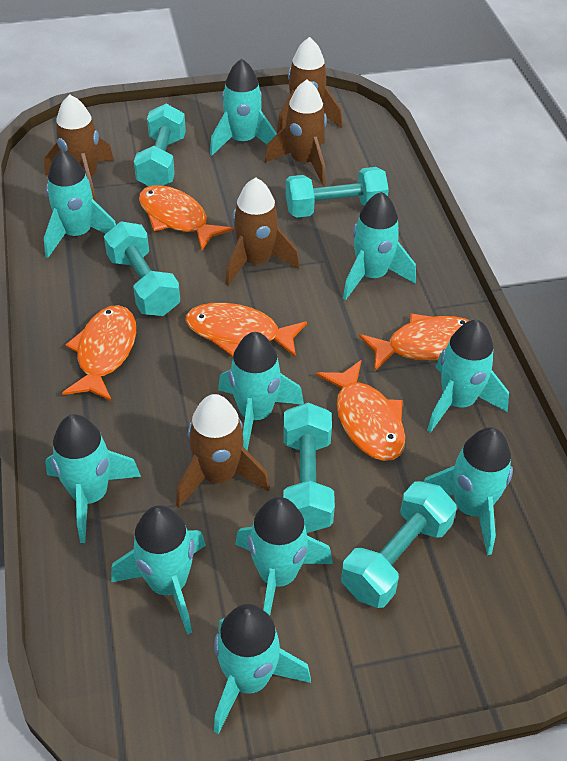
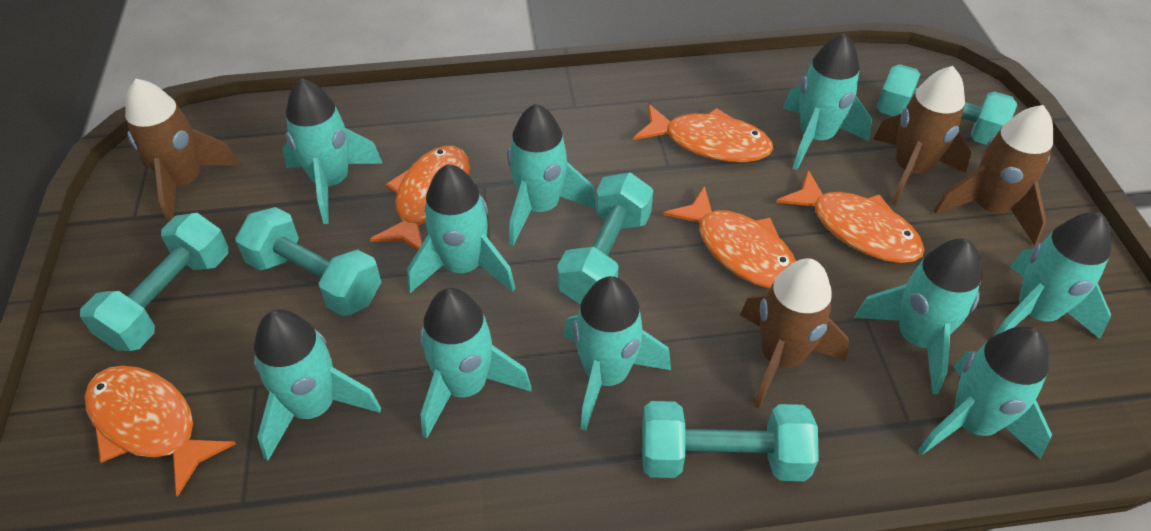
brown rocket: [44,94,114,202] [176,394,270,507] [225,177,300,286] [265,79,327,185] [277,37,343,134] = 5 -> [125,79,239,223] [740,258,849,409] [873,66,972,205] [934,105,1053,246] = 4

